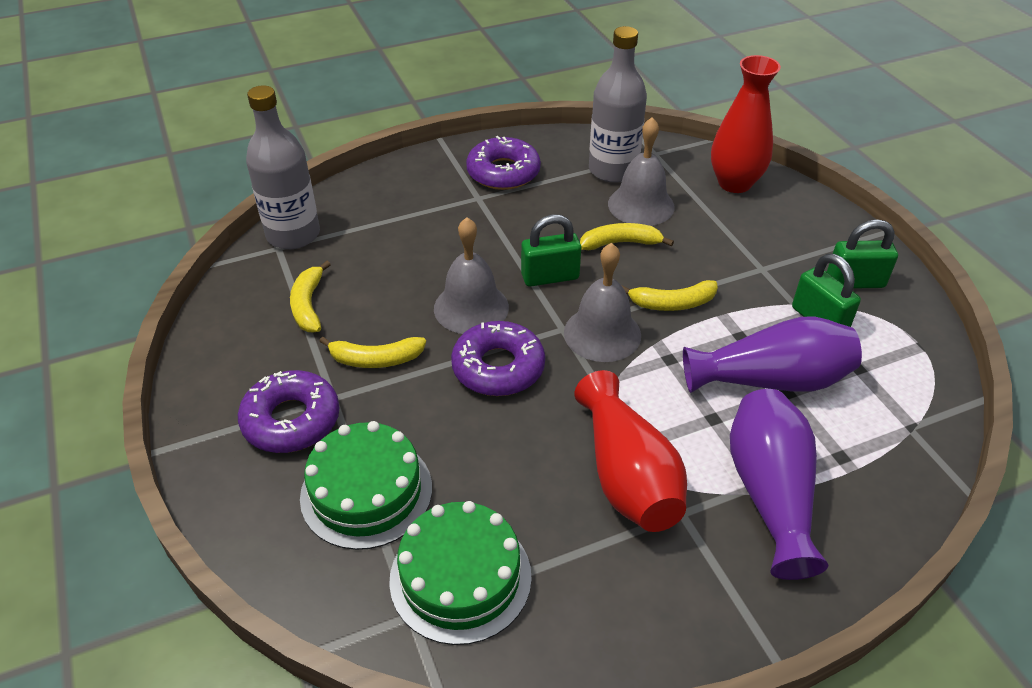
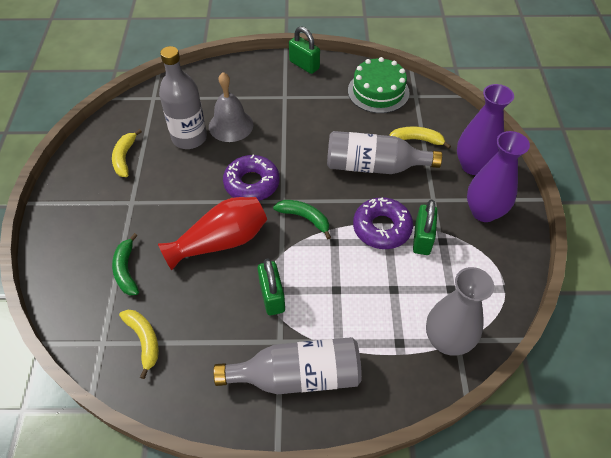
green banana: none = 0 -> [112,233,139,295] [273,200,331,239] = 2
green cake: [300,421,432,550] [389,501,532,645] = 2 -> [348,57,410,113] = 1
grey bell: [434,217,509,334] [564,243,641,362] [608,117,675,226] = 3 -> [209,72,253,142] = 1
grey bottle: [246,85,320,249] [589,26,647,183] = 2 -> [159,46,207,149] [213,337,362,394] [327,131,442,174] = 3
grey vase: none = 0 -> [426,267,494,356] = 1
purple donut: [238,370,339,453] [451,321,545,396] [466,136,541,190] = 3 -> [223,155,280,201] [353,197,413,249] = 2
red vase: [575,370,687,532] [711,55,781,193] = 2 -> [158,197,267,270] = 1
yellow banana: [290,261,331,332] [319,337,426,368] [580,223,674,250] [621,280,718,311] = 4 -> [112,129,142,177] [119,310,159,379] [389,127,451,149] = 3

